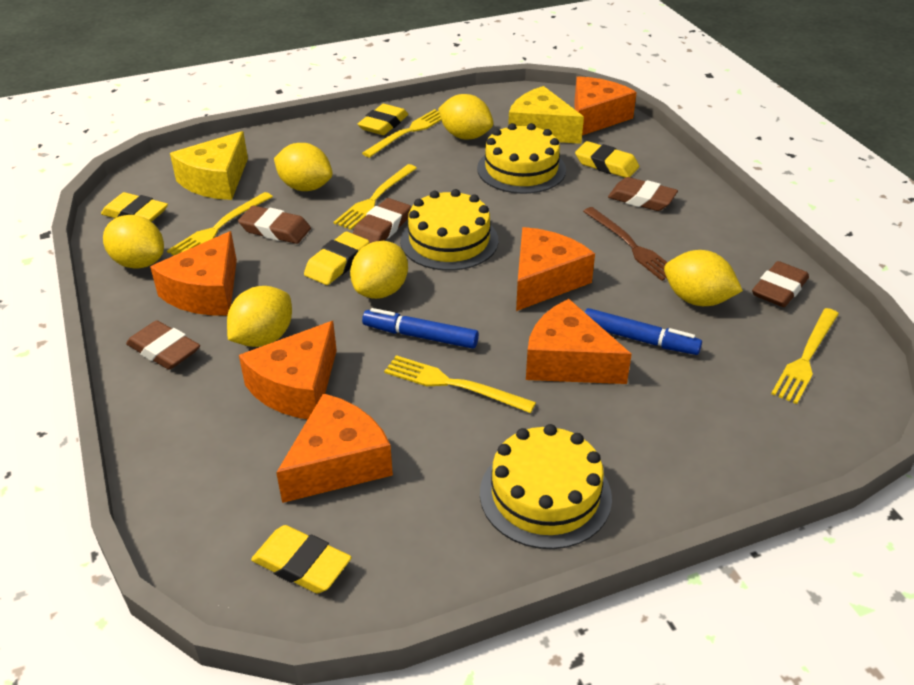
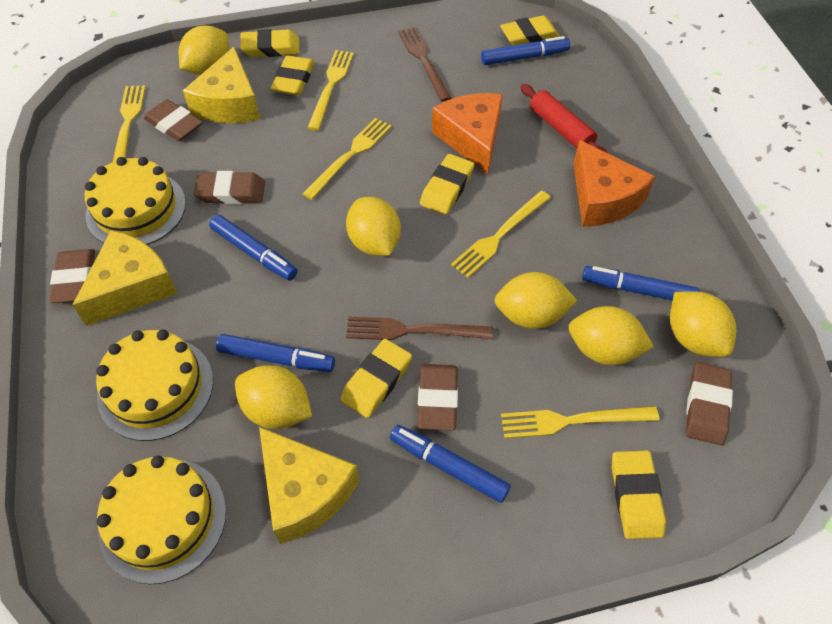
blue marker: [362,308,479,349] [585,308,702,355] = 2 -> [209,215,298,281] [216,334,335,372] [390,425,511,503] [481,36,570,65] [582,266,699,301] = 5
brown fork: [583,207,668,281] = 1 -> [346,316,493,340] [398,27,451,102] = 2
orange cheese: [150,231,237,315] [239,321,337,419] [276,393,393,503] [516,227,595,311] [526,299,632,384] [574,76,637,135] = 6 -> [432,93,503,175] [573,140,655,227] = 2
red rolling pin: none = 0 -> [521,84,607,153] = 1
yellow cheese: [170,131,248,200] [508,86,584,144] = 2 -> [72,230,178,326] [183,47,260,123] [259,427,359,544] = 3
yellow eraser: [101,192,168,222] [251,525,352,593] [304,231,369,285] [358,104,408,135] [575,141,639,178] = 5 -> [240,29,299,57] [271,56,315,95] [340,339,412,418] [420,154,475,215] [500,16,560,45] [612,450,666,539] = 6

